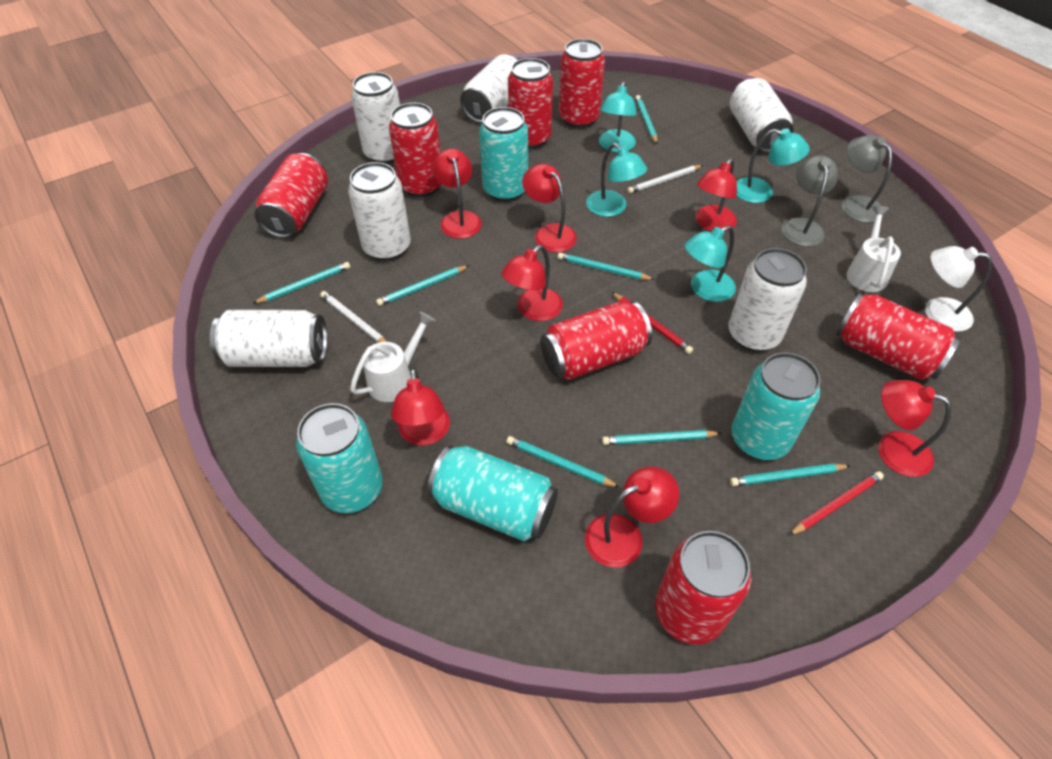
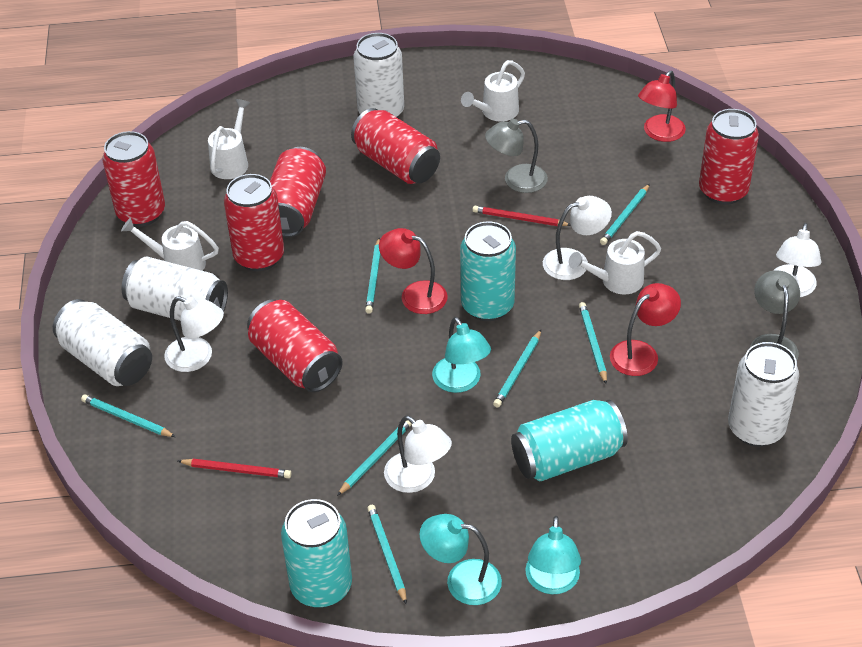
red can: [254,153,328,238] [389,103,441,197] [508,58,553,149] [541,301,652,380] [559,39,605,128] [655,531,752,645] [836,293,960,380] = 7 -> [102,131,165,227] [224,174,284,271] [247,299,343,392] [270,147,326,237] [351,108,440,184] [699,109,759,205] = 6
red lamp: [391,368,450,445] [432,149,482,239] [502,245,563,321] [522,164,577,252] [585,467,679,568] [696,159,737,232] [878,380,952,477] = 7 -> [379,228,448,314] [610,283,681,376] [638,71,686,142] = 3
turquoise can: [296,403,383,513] [427,445,558,541] [479,107,528,202] [731,352,821,460] = 4 -> [281,499,352,608] [460,221,516,321] [511,400,628,481] = 3
turquoise lamp: [586,143,647,217] [599,81,637,152] [685,226,736,302] [736,128,810,203] = 4 -> [420,514,502,605] [432,317,491,393] [525,516,581,594] = 3
white can: [210,310,327,367] [348,162,411,261] [351,72,400,164] [460,54,518,123] [729,248,807,352] [730,78,794,153] = 6 -> [53,299,152,386] [122,256,228,321] [353,33,404,118] [728,342,799,447] = 4
white lamp: [925,246,992,332] = 1 -> [164,296,224,372] [384,415,452,493] [543,196,612,280] [773,223,821,297] = 4
white pencil: [320,291,387,343] [627,165,703,194] = 2 -> none = 0
white watering can: [350,312,436,402] [846,206,901,292] = 2 -> [121,218,219,271] [208,99,250,179] [461,60,525,122] [569,231,661,294] = 4

